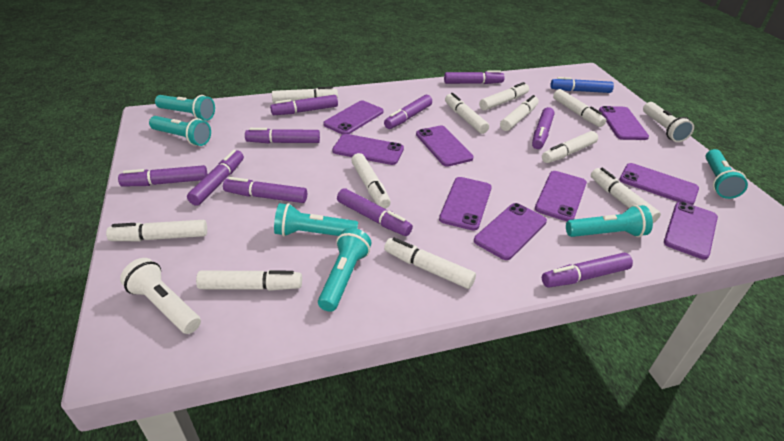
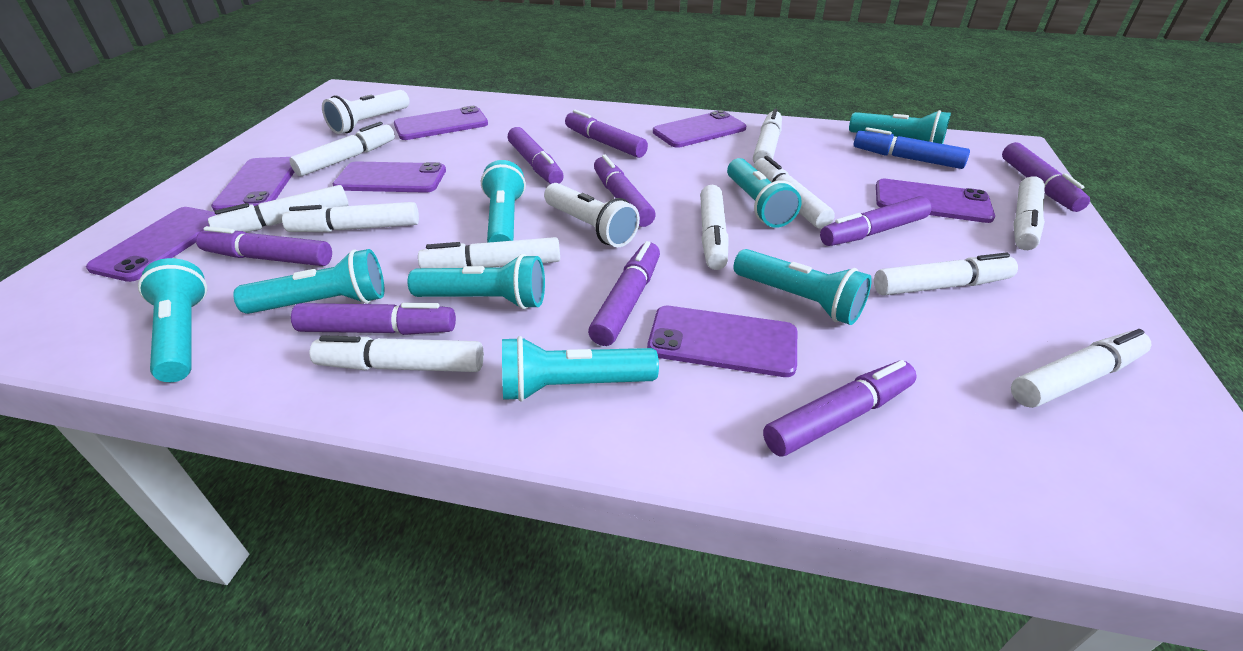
purple marker: [118,165,208,187] [187,150,244,206] [223,177,307,203] [245,128,320,143] [270,95,338,115] [337,188,413,236] [384,95,432,129] [444,71,505,84] [532,107,554,149] [542,253,633,288] = 10 -> [196,226,332,266] [291,303,456,335] [508,127,564,184] [565,110,648,158] [588,241,660,346] [594,155,656,227] [763,360,917,457] [820,196,931,246] [1002,142,1090,212] = 9
purple phone: [323,101,383,135] [332,134,404,165] [416,126,474,167] [439,177,492,231] [474,203,547,260] [535,171,587,221] [599,106,649,140] [619,163,699,205] [664,202,718,260] = 9 -> [86,207,218,282] [211,157,294,211] [333,161,446,193] [394,106,488,140] [647,306,797,377] [653,110,746,148] [876,179,995,223] = 7
turquoise flashlight: [149,116,211,146] [155,95,215,121] [274,203,358,236] [318,228,372,312] [566,205,653,237] [706,149,748,199] = 6 -> [138,258,207,382] [233,249,385,314] [407,254,545,309] [481,160,526,243] [502,336,659,402] [727,158,802,228] [733,249,872,325] [849,110,951,144] = 8

